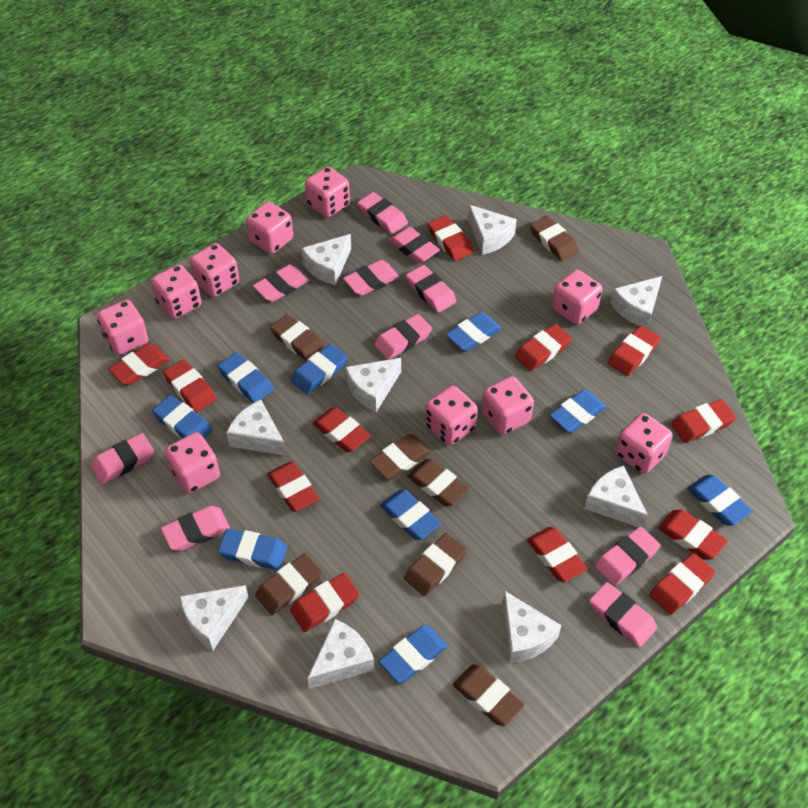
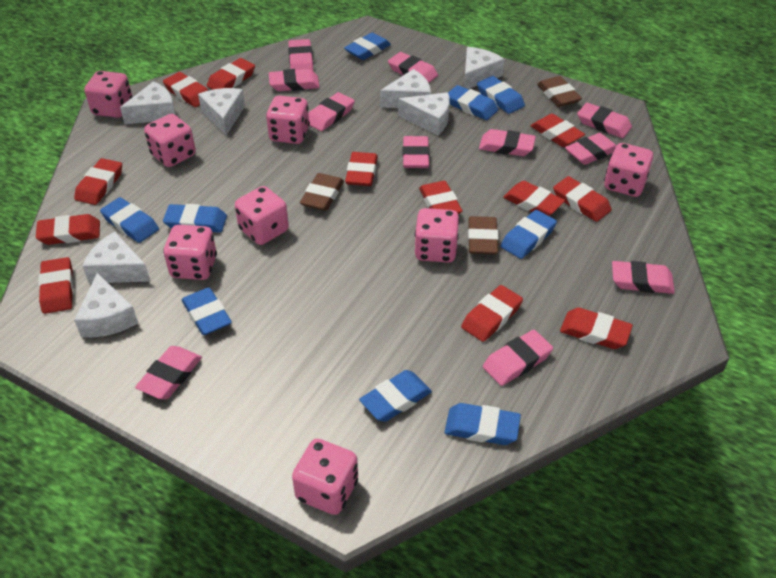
brown eraser: [255,553,322,615] [270,314,326,361] [369,434,431,480] [404,533,467,596] [407,459,470,506] [453,664,524,726] [530,216,579,261] = 7 -> [300,173,344,211] [468,216,499,255] [537,76,582,107] = 3
pink dice: [97,300,148,355] [151,264,201,319] [164,432,220,493] [190,243,239,297] [246,202,293,254] [305,166,350,217] [425,386,478,445] [481,376,534,435] [552,270,602,325] [615,413,673,474] = 10 -> [85,71,132,118] [144,114,196,167] [163,225,217,280] [235,186,289,245] [266,96,310,144] [292,439,358,515] [415,208,460,263] [604,143,653,197] = 8
pink eraser: [91,433,154,484] [161,506,230,551] [252,265,309,302] [343,260,400,296] [358,192,408,234] [374,314,432,360] [389,227,440,263] [406,265,457,313] [589,582,657,647] [595,527,661,586] = 10 -> [135,346,202,399] [269,69,320,91] [288,39,313,71] [308,92,355,131] [388,52,438,83] [403,136,430,168] [479,129,536,156] [483,330,553,386] [565,133,617,165] [577,103,632,138] [612,261,675,294] = 11
white cheese: [180,585,248,651] [226,400,286,456] [301,234,351,285] [307,619,375,689] [345,358,401,412] [468,205,517,255] [502,590,561,663] [584,466,648,528] [610,276,662,329] = 9 -> [74,273,138,337] [83,232,150,283] [120,81,175,124] [198,88,245,135] [380,69,431,108] [398,92,450,135] [464,47,504,89] = 7

